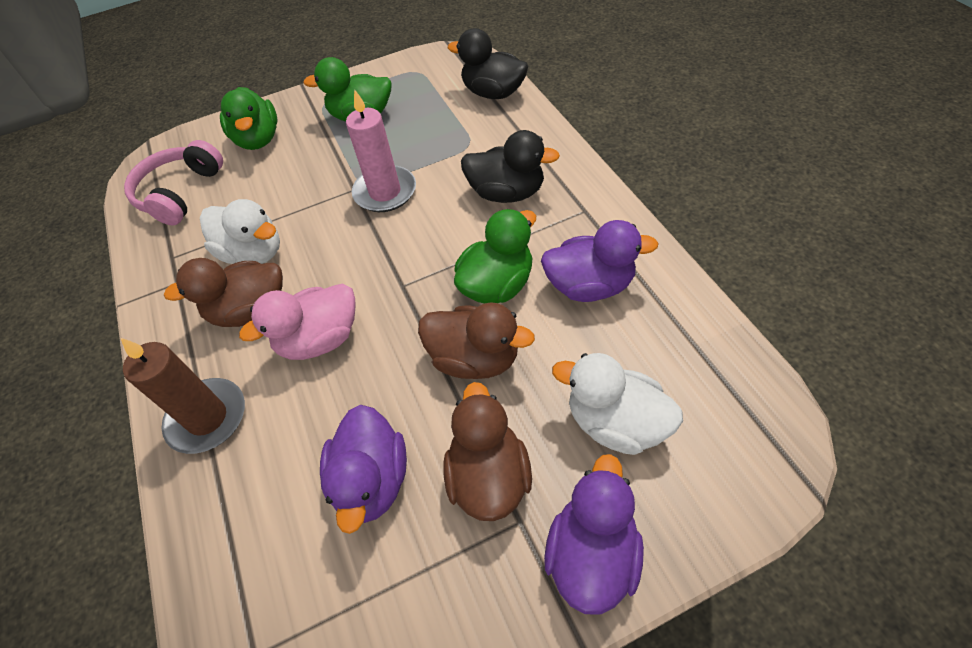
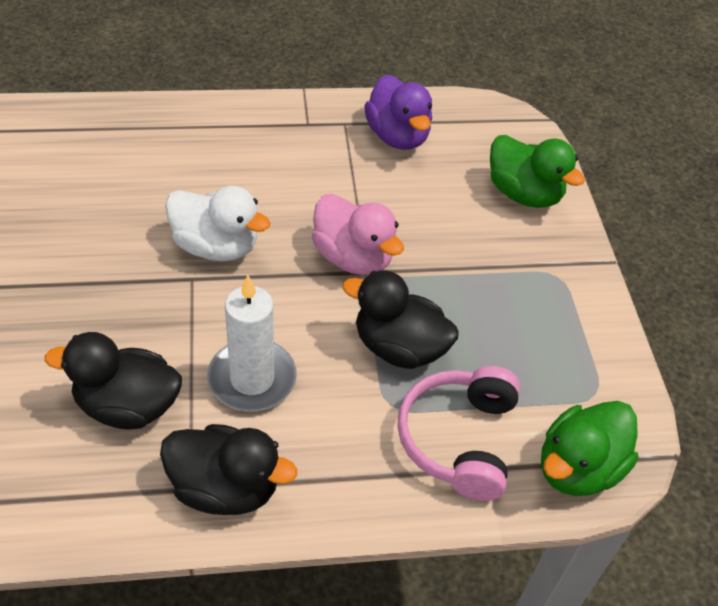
black duck: [448,28,528,99] [461,130,560,203] = 2 -> [45,332,182,429] [160,424,297,515] [342,270,459,369] = 3
brown candle: [121,338,245,454] = 1 -> none = 0
brown duck: [164,258,283,327] [418,302,535,379] [443,382,532,521] = 3 -> none = 0
green duck: [220,87,278,150] [303,57,392,121] [454,209,536,303] = 3 -> [490,135,585,208] [541,401,638,496] = 2
pink candle: [346,89,416,212] = 1 -> none = 0
purple duck: [320,405,407,534] [541,220,659,302] [544,454,644,615] = 3 -> [364,74,432,150] = 1
white candle: none = 0 -> [207,275,297,412] = 1
white duck: [200,199,280,264] [552,353,683,455] = 2 -> [165,186,270,261] = 1

